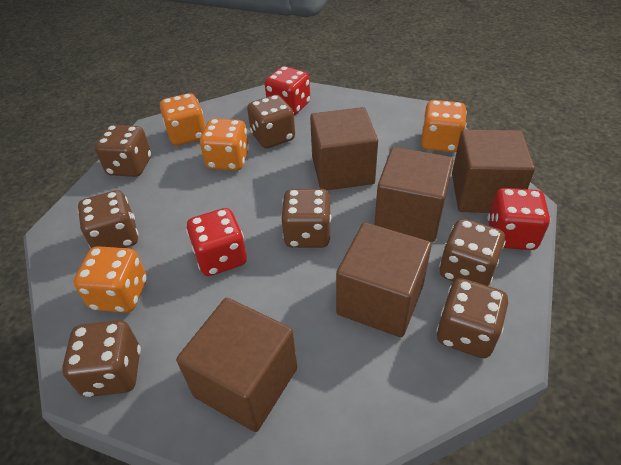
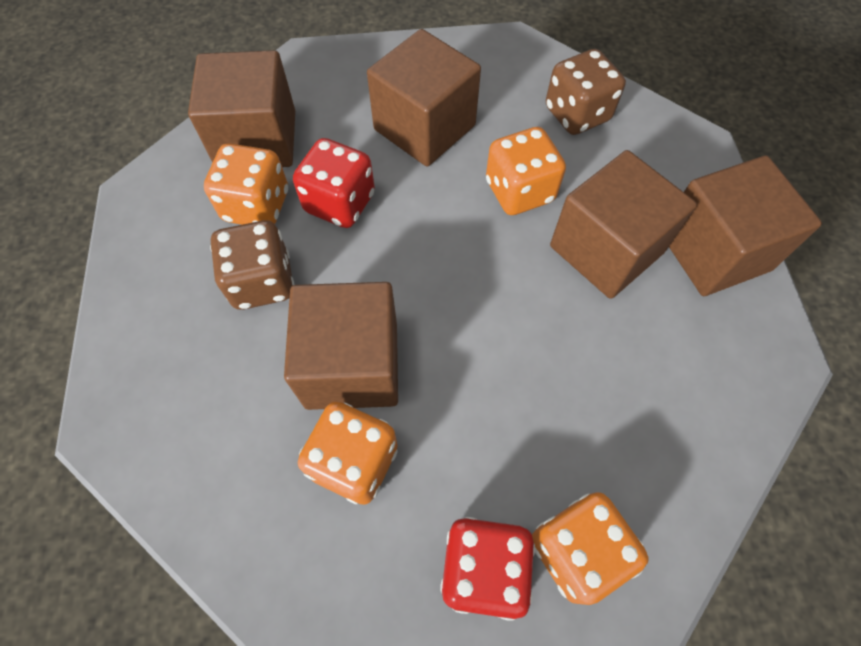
brown dice: [62,320,141,397] [78,190,139,249] [95,125,151,177] [247,95,295,148] [281,189,331,248] [436,278,508,358] [439,219,505,286] = 7 -> [210,220,295,310] [546,49,626,135] = 2
red dice: [186,208,247,276] [265,66,310,115] [488,188,550,250] = 3 -> [293,138,375,228] [440,517,535,621] = 2

